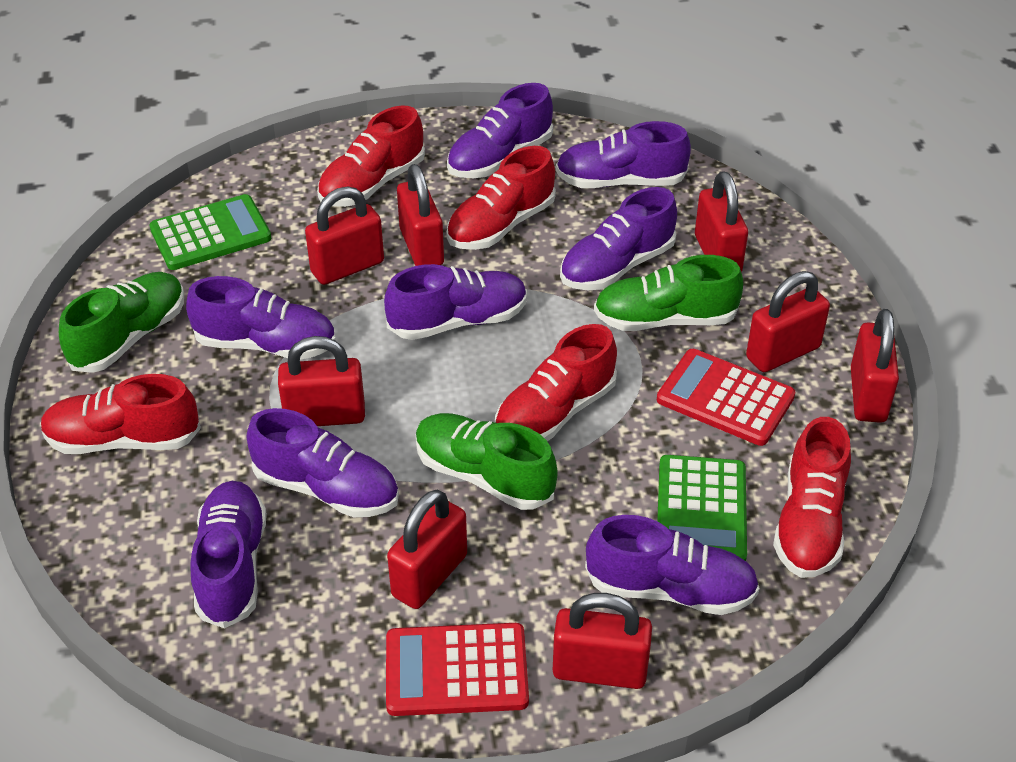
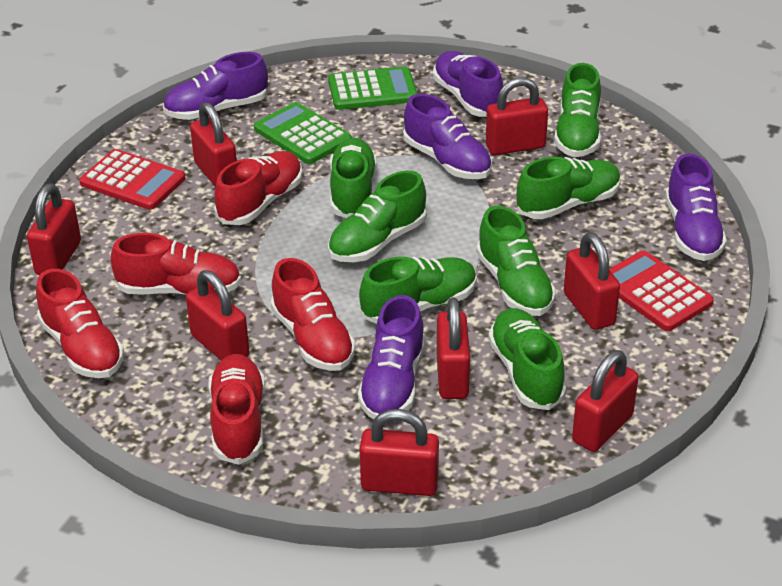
green shoe: [59,272,184,373] [416,413,558,510] [594,255,743,331] = 3 -> [328,171,427,262] [330,138,377,218] [359,257,477,324] [476,206,556,316] [488,308,566,410] [516,157,621,219] [554,63,601,157] = 7
purple shoe: [186,276,336,360] [190,481,267,628] [247,408,399,517] [384,264,527,340] [447,83,553,178] [556,121,691,188] [560,187,677,290] [585,515,760,615] = 8 -> [163,52,268,120] [358,295,425,419] [403,94,492,179] [433,51,503,117] [665,153,727,261] = 5

